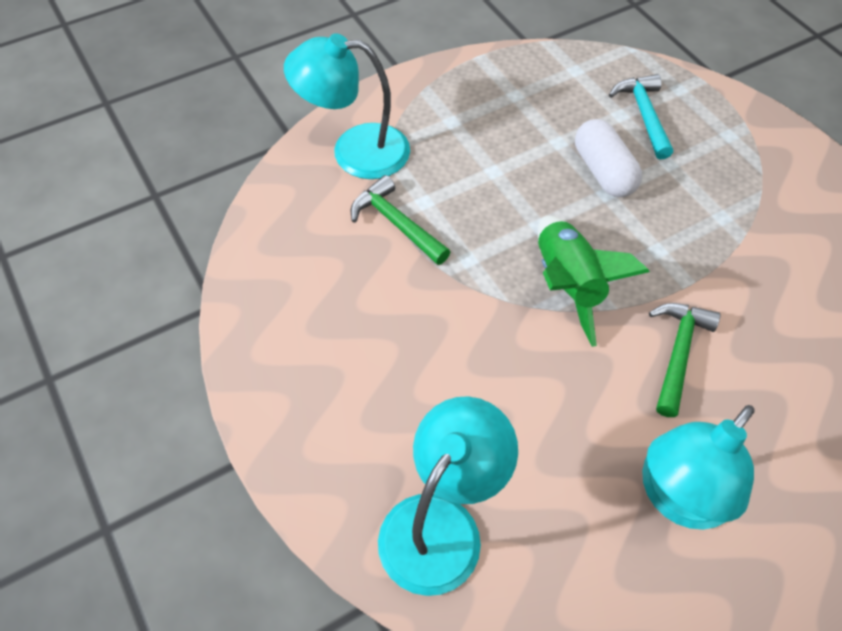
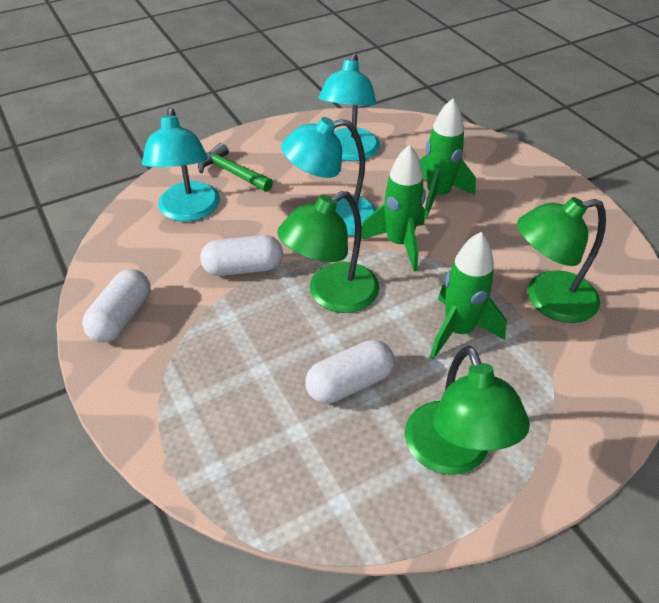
green hammer: [351,175,450,265] [649,303,721,417] = 2 -> [198,143,273,192] = 1
green lamp: none = 0 -> [277,191,379,313] [405,345,530,475] [517,197,606,323] = 3
green rocket: [538,216,650,347] = 1 -> [361,145,426,271] [420,98,476,219] [430,232,507,359] = 3
turquoise hammer: [609,74,673,159] = 1 -> none = 0
white capsule: [575,119,642,197] = 1 -> [82,269,151,343] [200,235,283,276] [305,340,395,404] = 3

